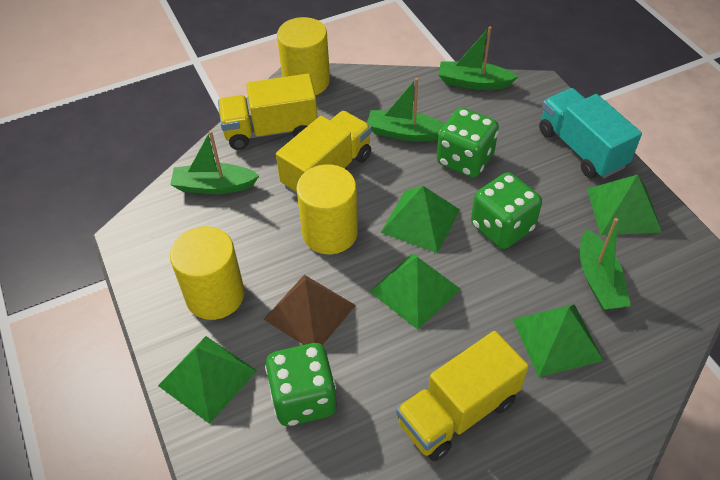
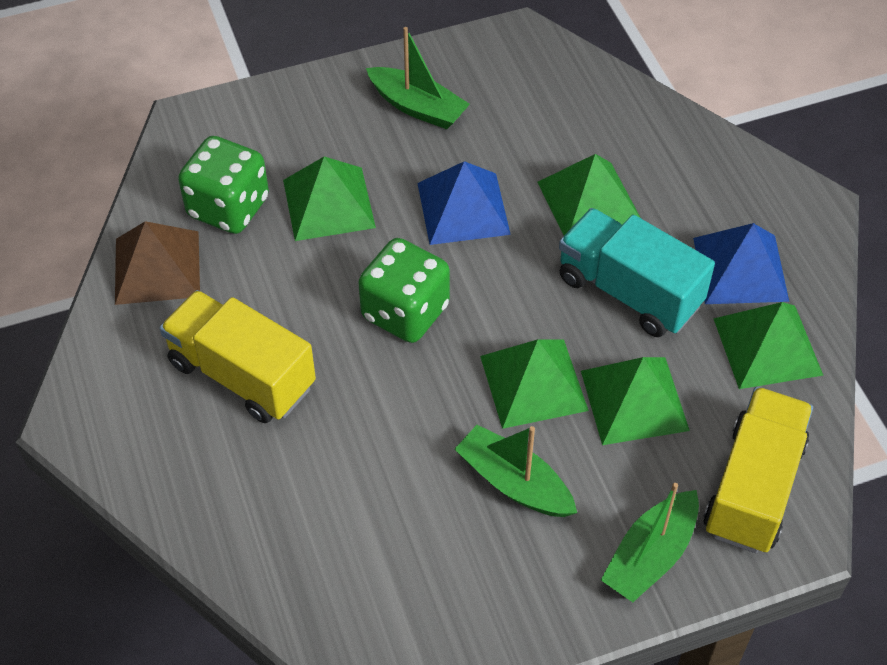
blue pyramid: none = 0 -> [417,161,511,245] [693,223,789,304] = 2
green boat: [170,131,260,194] [367,78,445,142] [438,26,519,90] [580,218,631,310] = 4 -> [366,27,470,129] [455,425,577,517] [601,483,699,602] = 3
green dice: [265,343,337,426] [437,108,499,178] [471,173,542,249] = 3 -> [178,136,269,234] [358,238,450,343] = 2
yellow cylinder: [170,226,245,320] [277,17,330,95] [296,164,358,254] = 3 -> none = 0
yellow truck: [218,74,318,150] [276,111,371,195] [396,331,529,461] = 3 -> [160,290,316,423] [703,387,813,553] = 2

